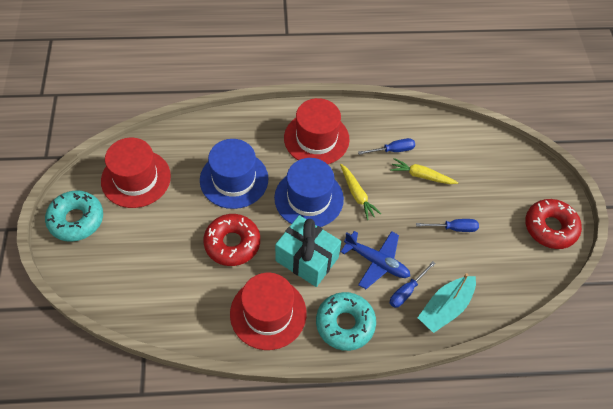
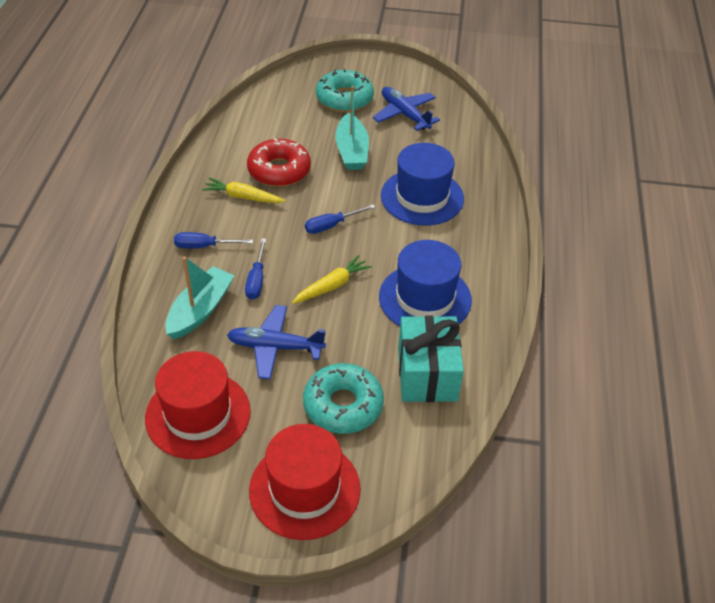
blue plane: [341,231,410,289] = 1 -> [227,305,326,379] [373,87,440,131] = 2
red donut: [203,214,260,266] [525,199,582,249] = 2 -> [247,138,311,187] = 1
red hat: [101,138,171,208] [230,273,307,350] [284,98,350,164] = 3 -> [145,351,251,459] [249,424,361,540] = 2
turquoise boat: [418,273,476,333] = 1 -> [165,256,235,339] [335,86,369,170] = 2

